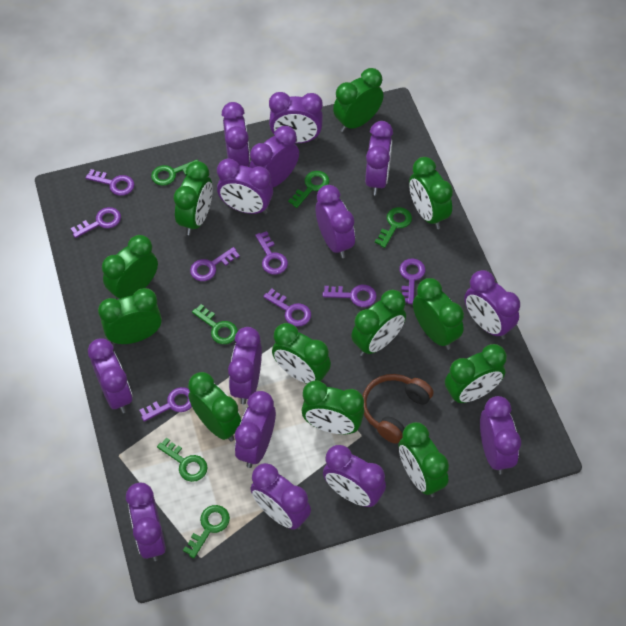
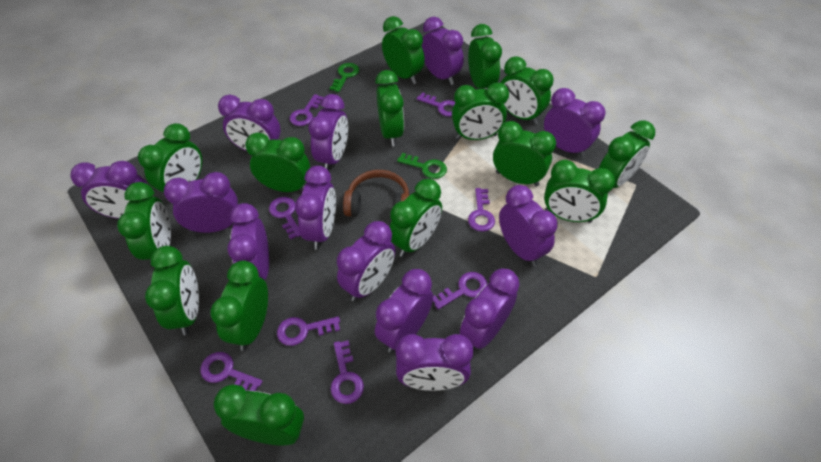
green clock: [98,288,162,344] [102,235,158,300] [174,161,213,235] [188,372,241,442] [272,323,331,384] [302,381,364,434] [333,68,384,132] [351,290,406,356] [399,422,449,497] [409,157,453,229] [413,278,464,350] [445,344,507,403] = 12 -> [117,182,171,260] [138,123,202,201] [145,246,199,335] [211,261,268,351] [214,384,304,446] [245,132,310,192] [375,70,404,147] [382,16,425,84] [390,179,442,257] [452,82,509,140] [468,24,502,89] [493,121,556,186] [501,56,554,125] [544,160,615,223] [599,120,655,188] = 15
green key: [151,160,198,186] [157,437,208,482] [183,505,230,558] [192,304,238,344] [288,171,330,208] [375,207,412,248] = 6 -> [330,63,359,92] [397,153,447,179] = 2
purple clock: [88,338,132,413] [126,483,166,561] [217,159,273,214] [222,102,250,167] [228,327,262,405] [235,391,276,468] [249,126,299,187] [250,463,311,530] [269,92,323,143] [315,185,355,258] [323,445,386,507] [365,121,393,195] [464,270,520,339] [480,396,521,475] = 14 -> [71,161,147,219] [164,172,238,233] [218,95,281,151] [227,203,269,280] [295,166,336,250] [308,94,348,171] [337,221,396,302] [375,269,433,353] [395,334,474,391] [422,17,464,85] [460,268,520,349] [499,185,558,266] [544,88,605,157] = 13

